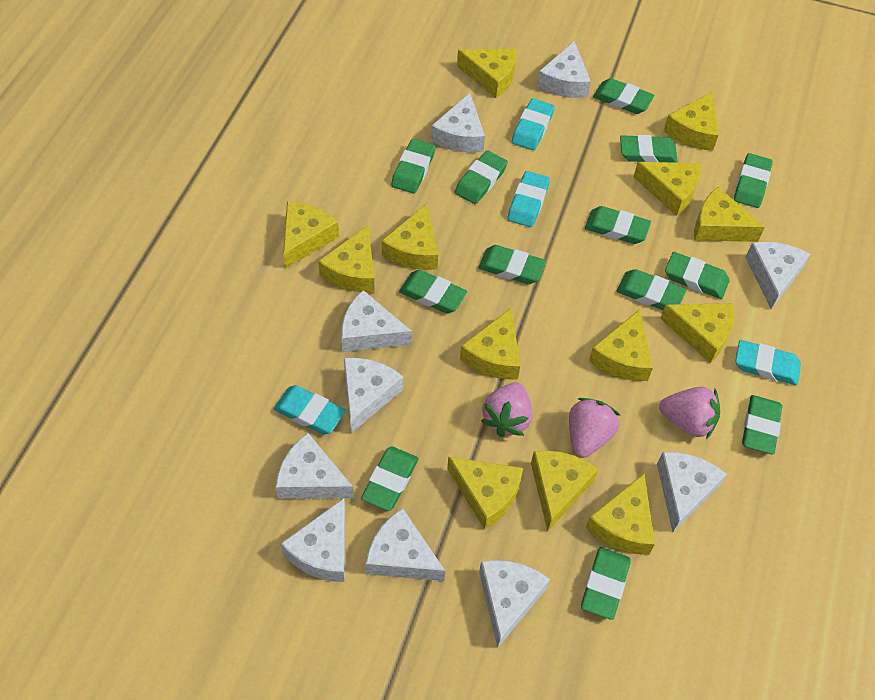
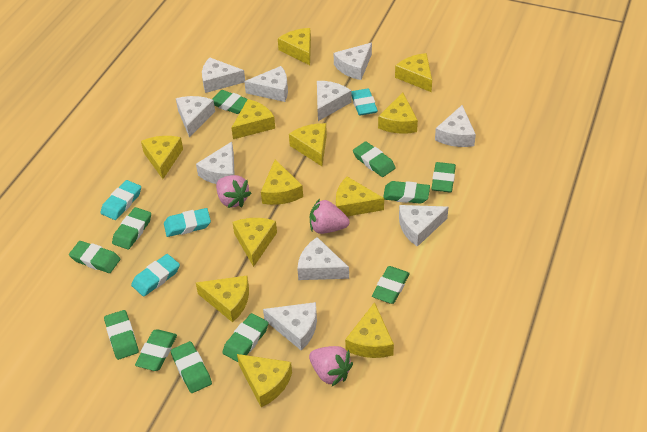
green eraser: [361,446,419,511] [391,139,435,194] [399,270,467,313] [455,150,508,204] [478,245,546,284] [581,547,631,620] [585,206,651,244] [593,78,654,114] [617,269,686,310] [620,135,678,163] [665,252,730,299] [734,153,773,208] [742,395,782,454] = 13 -> [69,241,120,273] [104,310,139,360] [112,207,151,250] [135,329,177,371] [171,341,212,393] [212,90,247,114] [222,313,269,362] [353,141,396,177] [372,266,410,304] [383,181,430,204] [431,162,456,192] = 11
yellow cheese: [283,202,339,268] [318,225,375,293] [382,204,438,270] [447,457,523,530] [457,49,516,98] [460,307,520,380] [531,451,599,531] [586,474,655,555] [589,309,653,381] [633,162,700,216] [660,303,734,363] [664,92,719,151] [694,187,765,242] = 13 -> [141,136,183,179] [196,276,249,322] [231,99,275,139] [233,218,277,267] [237,354,292,407] [261,160,303,205] [278,28,311,65] [289,123,327,166] [336,177,384,216] [345,302,394,358] [378,92,418,134] [395,53,432,92] = 12

